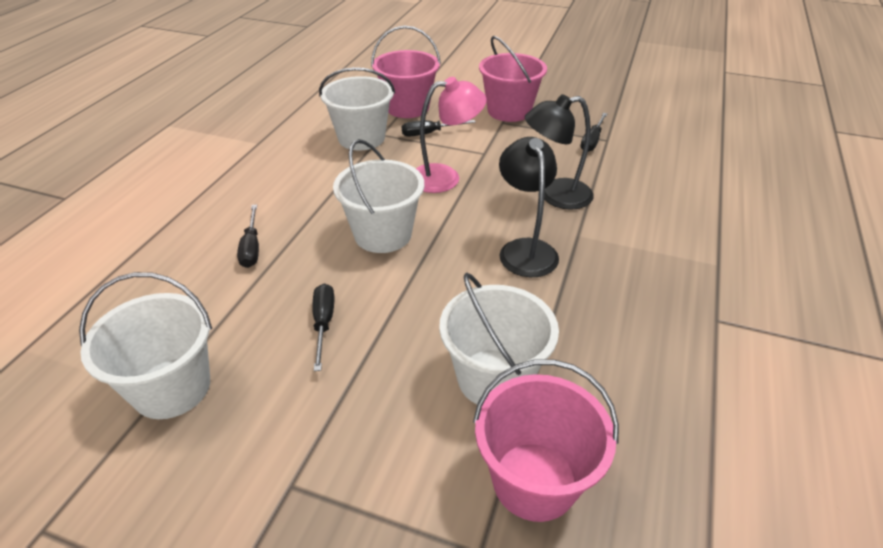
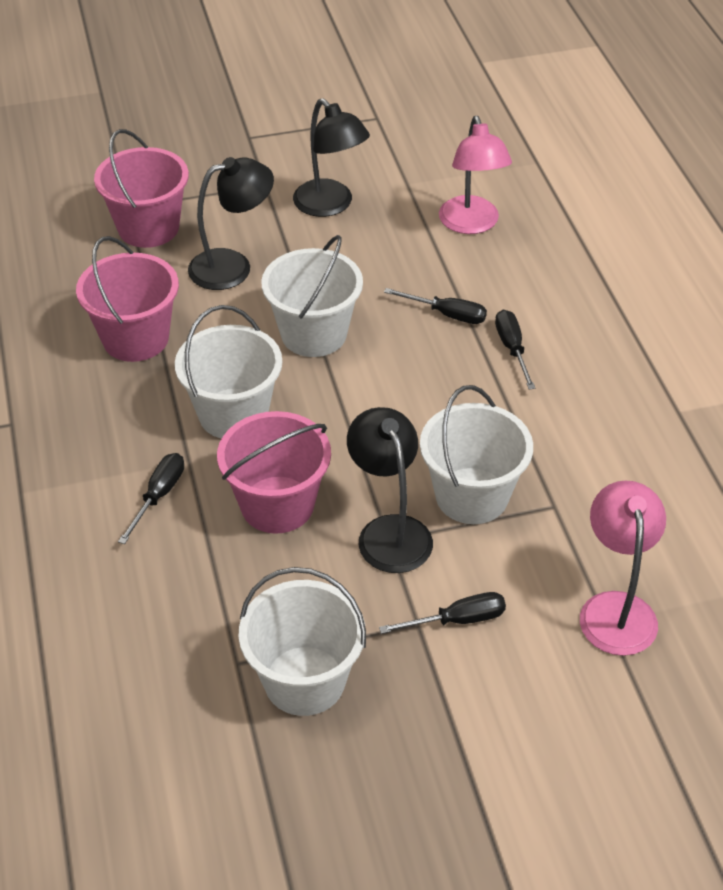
black lamp: [499,137,559,277] [525,94,594,210] = 2 -> [188,157,274,290] [293,98,370,217] [347,407,433,573] = 3
pink lamp: [416,77,487,193] = 1 -> [439,116,512,234] [580,481,666,656] = 2

